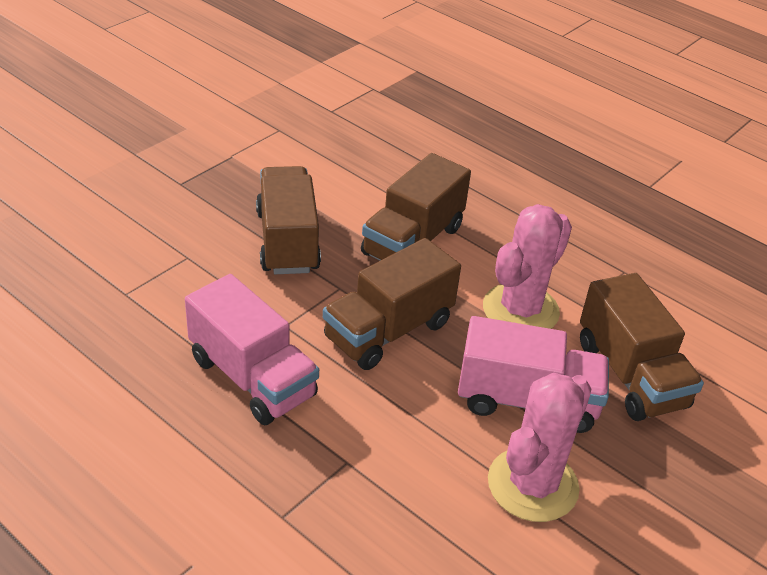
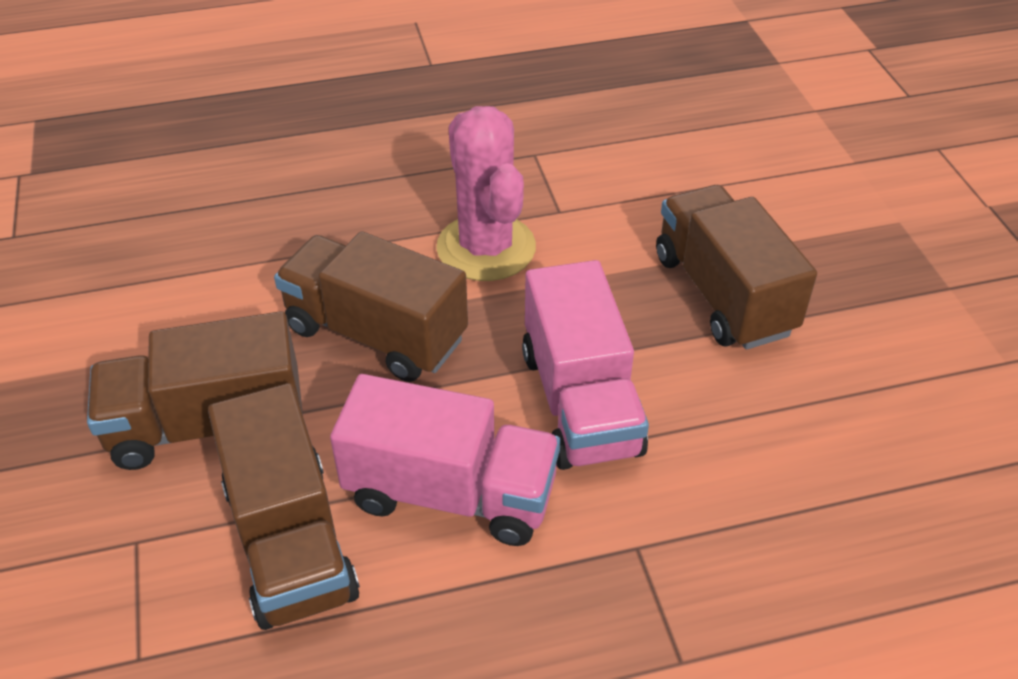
pink cactus: [483,204,572,329] [488,373,592,522] = 2 -> [436,106,536,281] = 1

